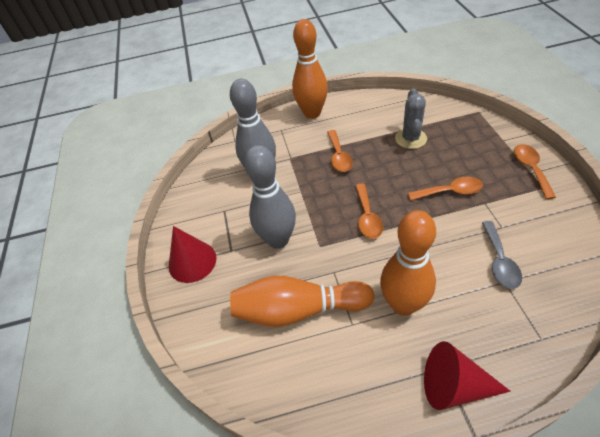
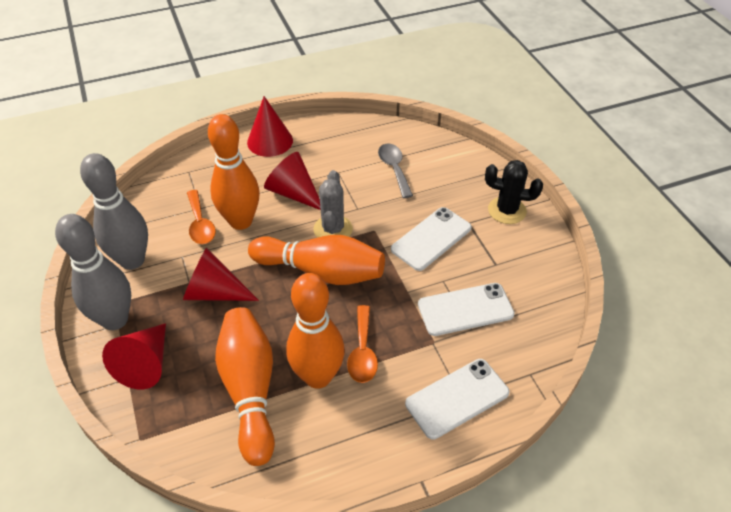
black cactus: none = 0 -> [485,160,543,224] = 1
orange bowling pin: [230,276,374,327] [292,19,328,119] [380,210,436,316] = 3 -> [208,114,260,230] [215,307,275,466] [248,235,385,285] [286,273,345,389] = 4
orange spoon: [327,130,353,172] [355,183,383,239] [408,177,483,200] [514,144,556,199] = 4 -> [187,190,216,244] [347,305,378,383] = 2
red cone: [169,226,217,283] [424,341,511,410] = 2 -> [102,323,166,389] [183,248,259,301] [247,96,293,157] [264,152,321,210] = 4
white phone: none = 0 -> [391,207,472,271] [405,359,509,440] [418,283,515,336] = 3

